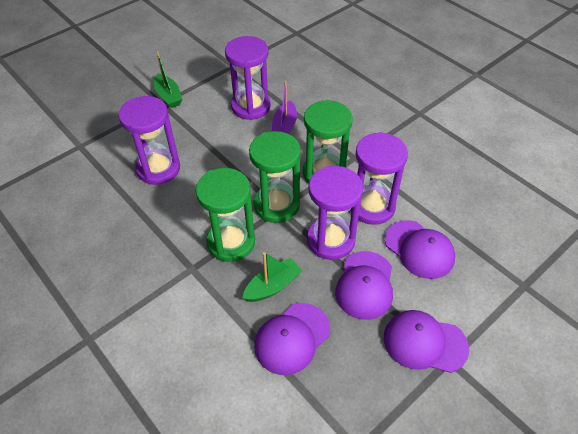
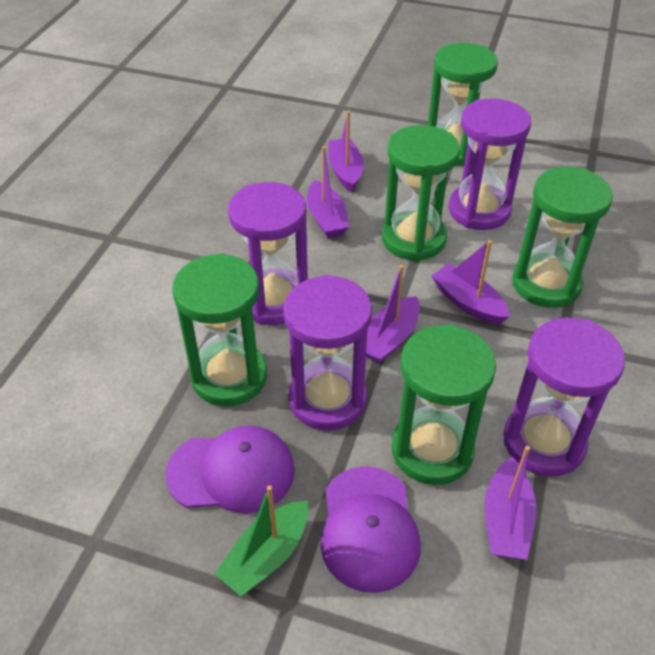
green boat: [154,51,182,108] [242,252,302,302] = 2 -> [215,485,308,596] = 1
green hourglass: [196,168,255,262] [249,131,301,223] [303,100,353,184] = 3 -> [172,253,267,406] [382,125,460,261] [392,324,496,485] [428,43,498,166] [512,167,613,308] = 5
purple boat: [272,81,297,134] = 1 -> [307,146,349,238] [329,110,364,192] [366,265,420,364] [431,240,510,325] [485,446,537,560] = 5
purple cap: [254,303,330,375] [335,251,393,320] [384,310,469,373] [385,220,455,279] = 4 -> [166,425,295,514] [321,466,420,593] = 2

